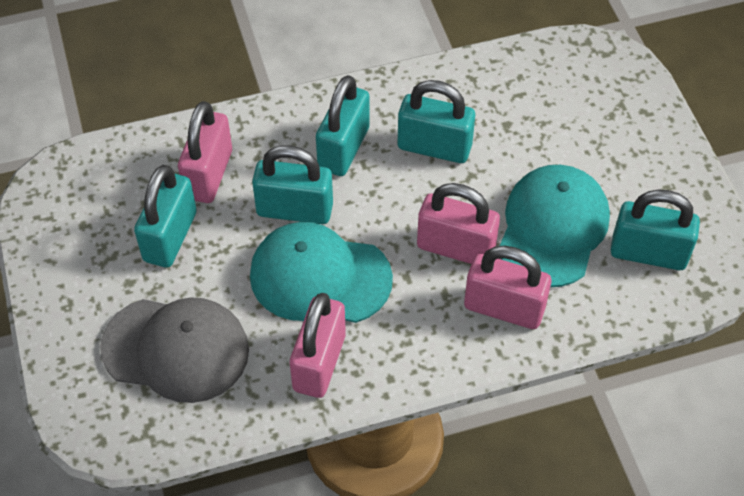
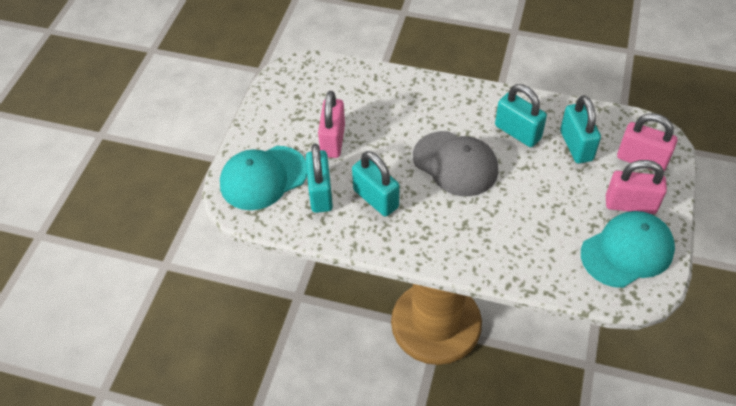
pink padlock: [178,101,232,203] [290,293,346,398] [417,183,500,264] [464,246,551,329] = 4 -> [318,91,345,158] [606,160,667,214] [617,113,677,171] = 3
turquoise padlock: [134,165,197,267] [252,145,333,224] [316,75,370,176] [398,80,475,163] [611,189,700,270] = 5 -> [306,144,333,213] [352,151,400,217] [495,84,547,147] [560,95,601,163] = 4

